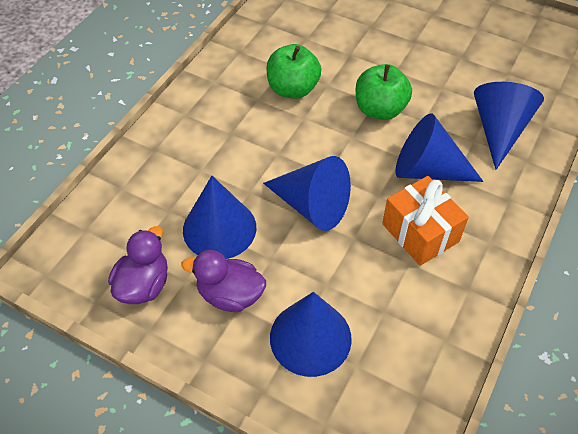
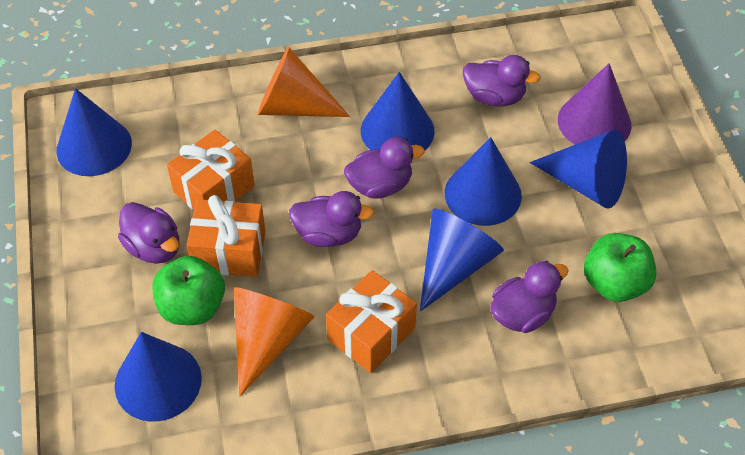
blue cone: [183,176,256,259] [263,156,351,231] [270,292,352,377] [395,113,484,182] [474,82,544,170] = 5 -> [56,88,132,176] [114,332,202,422] [361,72,435,150] [420,209,504,312] [445,137,522,226] [530,130,627,209] = 6
orange cone: none = 0 -> [234,287,315,397] [258,47,350,117] = 2
orange gift: [382,176,469,266] = 1 -> [167,130,255,210] [186,195,266,277] [326,270,417,373] = 3
purple cone: none = 0 -> [558,63,631,144] = 1
purple duck: [108,226,168,304] [182,250,266,312] = 2 -> [118,202,179,264] [289,191,374,247] [344,137,425,199] [463,55,541,107] [491,261,569,333] = 5

